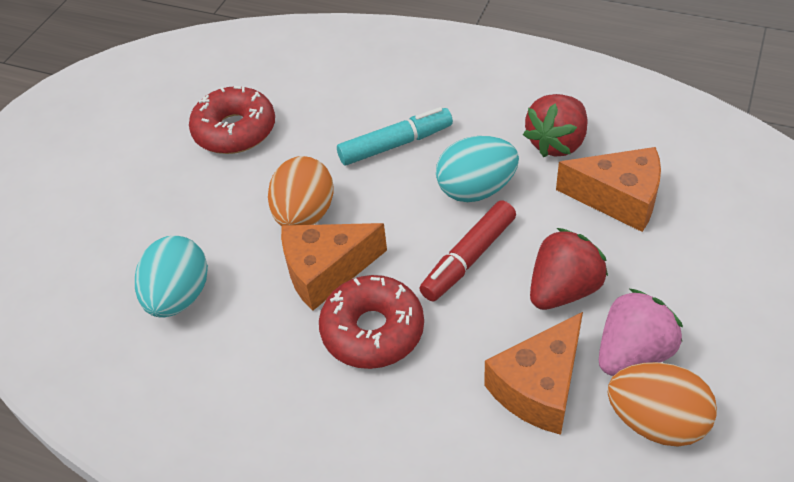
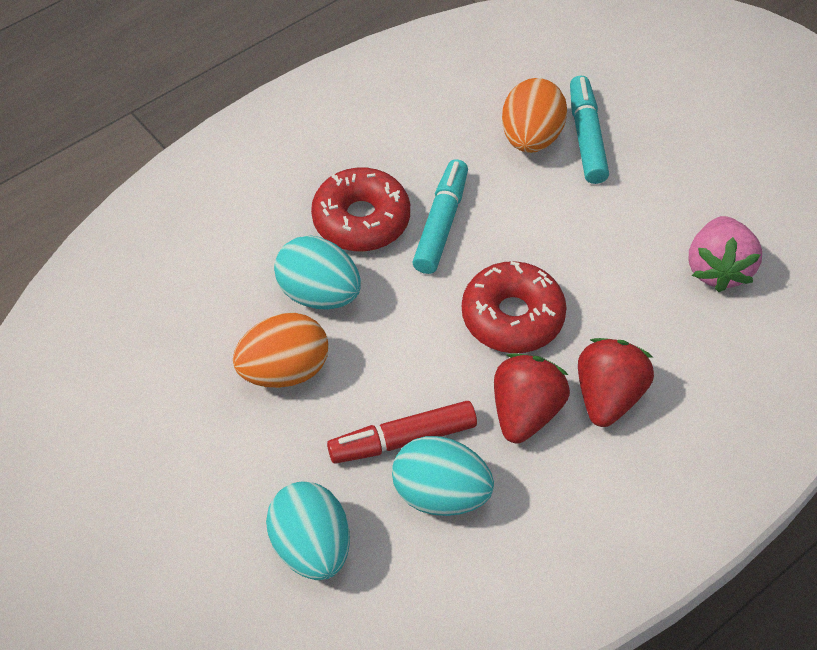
orange cheese: [281,223,387,311] [484,312,583,435] [556,147,661,232] = 3 -> none = 0
turquoise egg: [135,236,208,318] [436,136,519,202] = 2 -> [266,481,350,580] [274,236,361,310] [392,436,494,516] = 3
turquoise marker: [337,107,453,165] = 1 -> [412,159,468,274] [570,76,609,184] = 2

